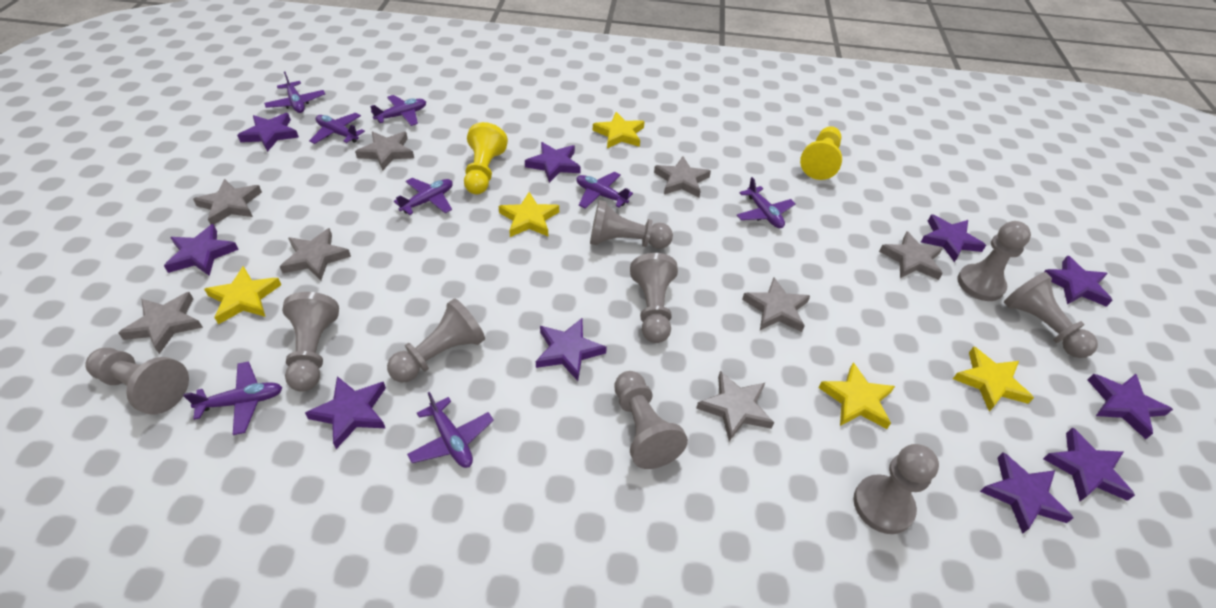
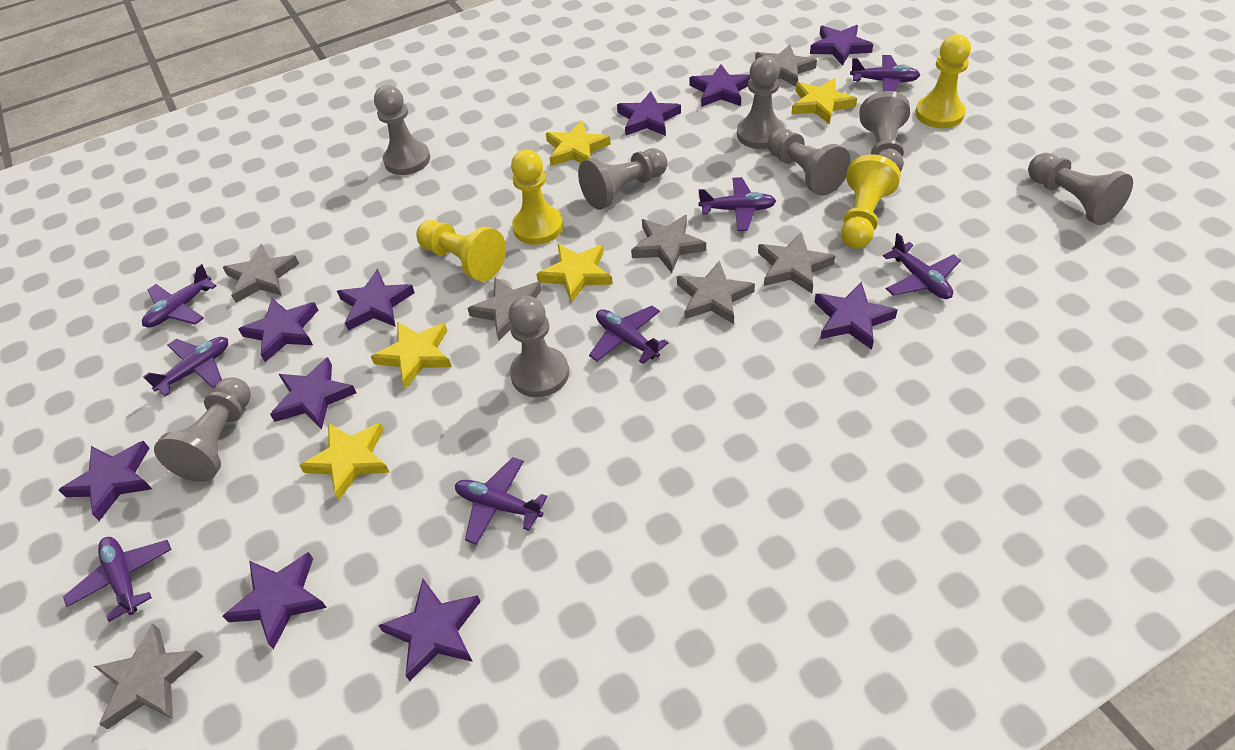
grey pawn: [85,348,189,414] [282,292,339,392] [387,298,485,382] [590,200,673,249] [614,371,688,469] [630,253,678,343] [853,444,939,534] [957,221,1031,301] [1004,272,1098,358] = 9 -> [154,377,251,482] [374,85,430,175] [508,296,569,397] [578,148,668,210] [737,56,785,149] [768,128,851,196] [859,91,910,172] [1028,153,1133,225] = 8
grey star: [118,292,203,354] [193,179,262,225] [280,228,351,281] [355,131,414,171] [654,156,711,197] [696,371,774,441] [742,277,810,332] [879,231,943,280] = 8 -> [94,624,203,729] [223,244,299,303] [467,278,542,341] [631,215,706,273] [677,261,755,324] [755,44,817,86] [758,232,835,293] = 7
yellow pawn: [464,122,508,194] [800,126,842,180] = 2 -> [416,220,506,281] [511,149,564,245] [841,154,901,249] [915,34,971,128] = 4

